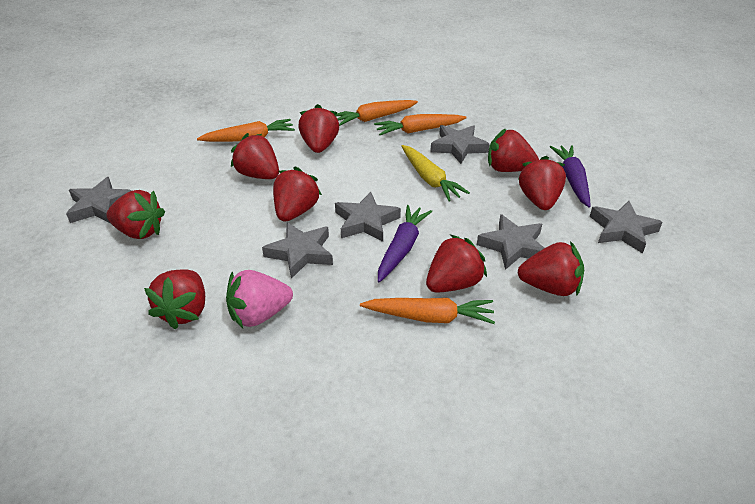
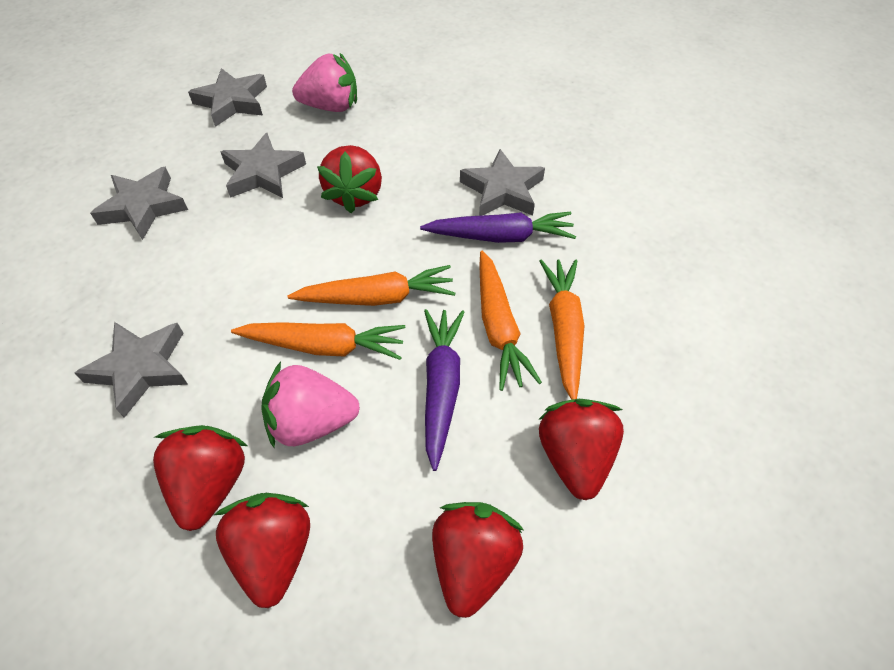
grey star: [66,177,132,223] [262,222,333,279] [335,192,401,242] [430,125,489,164] [477,214,544,270] [589,201,663,253] = 6 -> [75,322,188,418] [90,167,188,240] [188,68,267,127] [221,133,306,198] [460,149,545,216] = 5
pink strawberry: [226,270,293,328] = 1 -> [261,362,360,448] [292,53,357,112] = 2
red strawberry: [106,190,165,239] [144,269,205,330] [231,133,279,179] [273,167,322,221] [298,104,339,153] [426,235,487,293] [488,128,539,172] [518,156,566,210] [518,241,584,296] = 9 -> [153,425,247,531] [214,493,310,608] [317,145,382,213] [432,502,524,618] [538,399,624,500] = 5
yellow carrot: [401,145,470,201] = 1 -> none = 0

